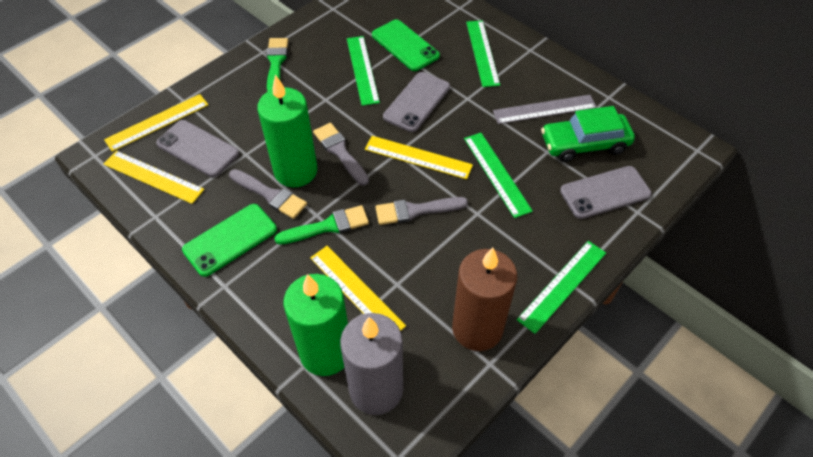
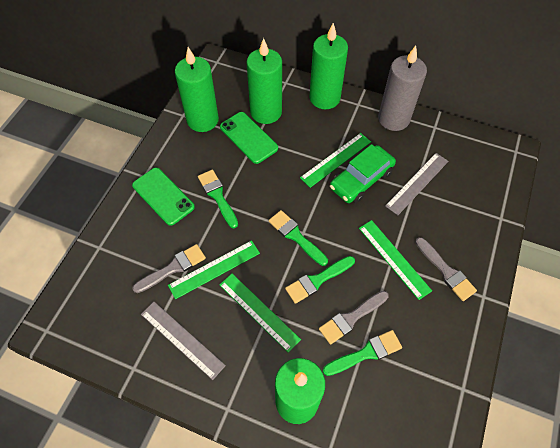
brown candle: [452,247,517,351] = 1 -> none = 0
green brush: [266,38,288,91] [274,205,369,245] = 2 -> [198,170,238,228] [269,210,328,266] [285,256,355,304] [323,330,402,376] = 4
green candle: [257,75,317,187] [283,274,348,376] = 2 -> [175,47,219,132] [247,38,282,124] [275,358,325,424] [309,23,348,109] = 4
grey phone: [156,120,239,177] [383,72,450,132] [560,166,652,219] = 3 -> none = 0
grey ruler: [493,95,597,124] = 1 -> [141,302,226,380] [385,153,448,215] = 2
yellow ruler: [104,94,208,152] [104,151,204,204] [310,246,406,331] [365,136,473,179] = 4 -> none = 0

